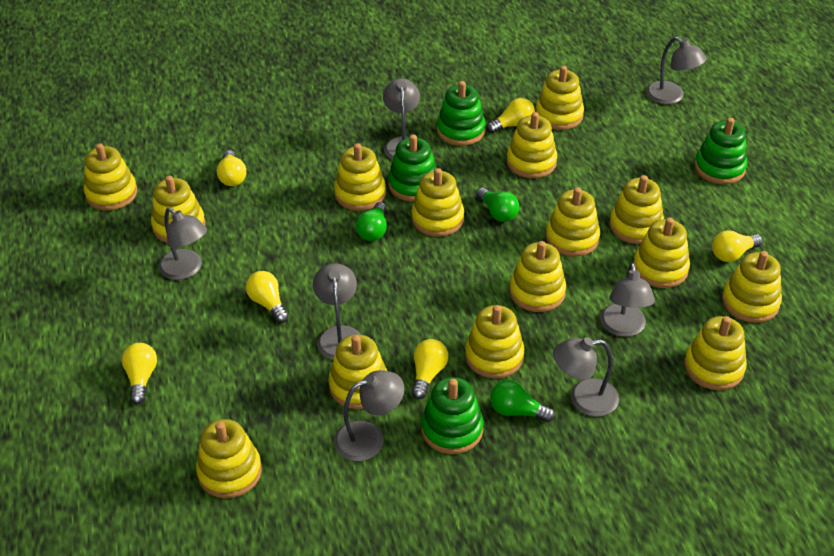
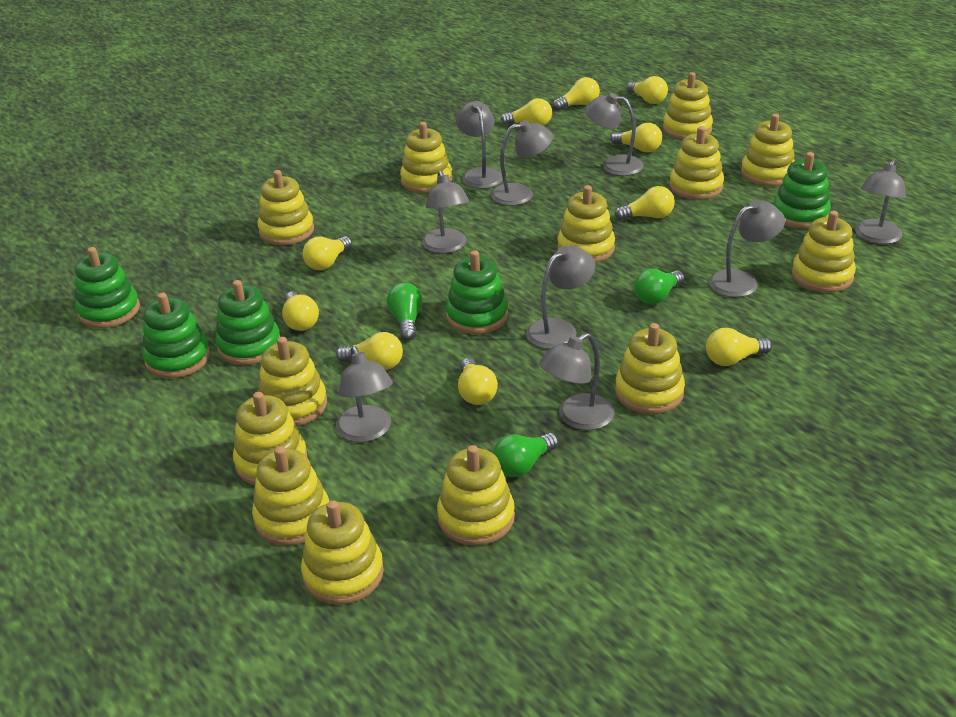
green stacking toy: [388,134,437,201] [421,377,484,454] [437,81,486,146] [695,118,748,184] = 4 -> [75,247,140,328] [142,292,210,378] [215,280,280,365] [446,250,508,334] [774,152,831,228] = 5
grey lamp: [159,208,207,280] [313,263,361,360] [334,370,404,461] [383,78,420,160] [553,337,619,417] [600,263,655,337] [646,37,707,104] = 7 -> [336,346,393,442] [422,170,469,254] [456,101,503,189] [491,120,553,206] [526,246,595,349] [539,333,615,430] [585,93,644,176] [709,200,785,297] [855,160,906,244] = 9
yellow light bulb: [122,343,157,404] [217,150,246,186] [246,271,289,323] [412,339,448,399] [487,98,535,133] [712,230,763,262] = 6 -> [282,291,319,331] [303,236,352,270] [336,332,403,370] [458,358,498,405] [501,98,552,126] [553,77,600,110] [610,123,662,152] [615,186,675,220] [626,76,668,104] [706,328,772,366] = 10
yellow stacking toy: [84,143,137,210] [151,175,205,243] [196,419,262,498] [328,334,387,409] [334,143,386,211] [411,168,464,237] [465,305,525,378] [507,112,557,178] [510,241,566,312] [535,66,584,130] [546,187,600,257] [609,175,664,244] [633,217,690,288] [684,316,747,390] [722,251,782,323] = 15 -> [233,392,307,485] [252,446,329,546] [257,170,314,245] [258,337,327,426] [301,500,384,605] [400,122,452,193] [437,445,515,546] [557,185,615,263] [615,323,685,414] [663,72,713,140] [669,126,724,200] [741,114,795,186] [792,211,856,292] = 13

